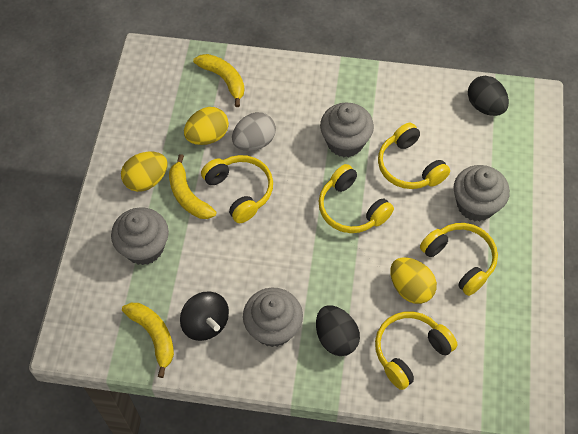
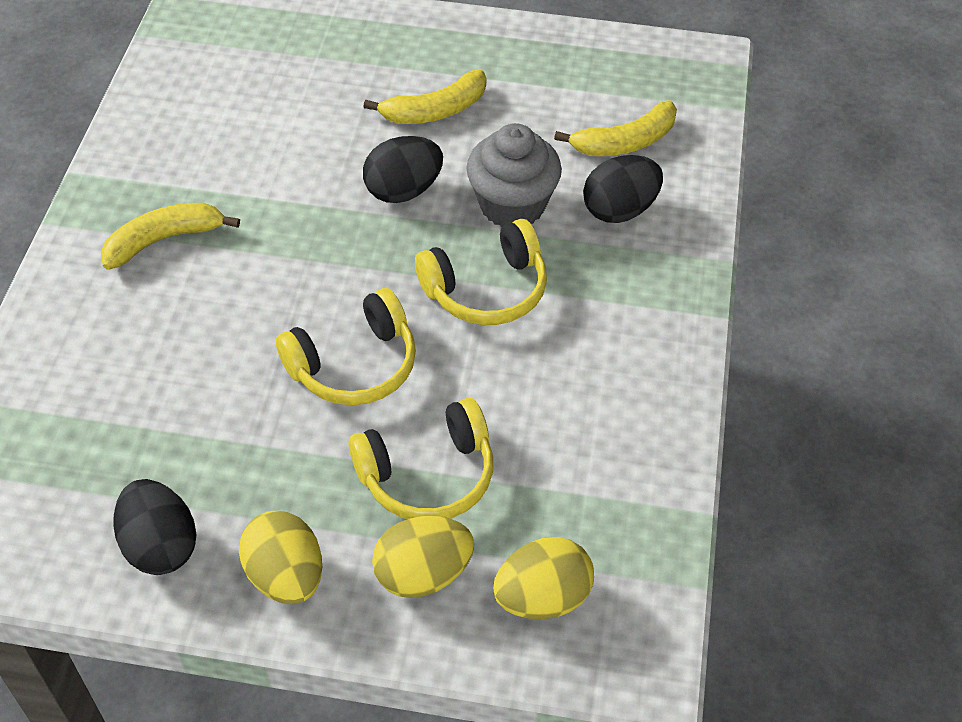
black egg: [316,305,360,356] [468,76,509,116] = 2 -> [113,479,197,575] [363,136,443,203] [583,155,663,223] = 3
black spinning top: [180,292,229,341] = 1 -> none = 0
grey cupcake: [111,207,169,265] [243,287,303,347] [320,103,374,157] [453,165,510,222] = 4 -> [466,123,562,227] = 1
grey egg: [232,112,276,151] = 1 -> none = 0
yellow headphones: [201,155,273,223] [319,164,394,233] [375,311,458,390] [378,123,450,189] [420,223,498,296] = 5 -> [276,288,416,405] [349,398,493,519] [415,219,547,325] = 3

